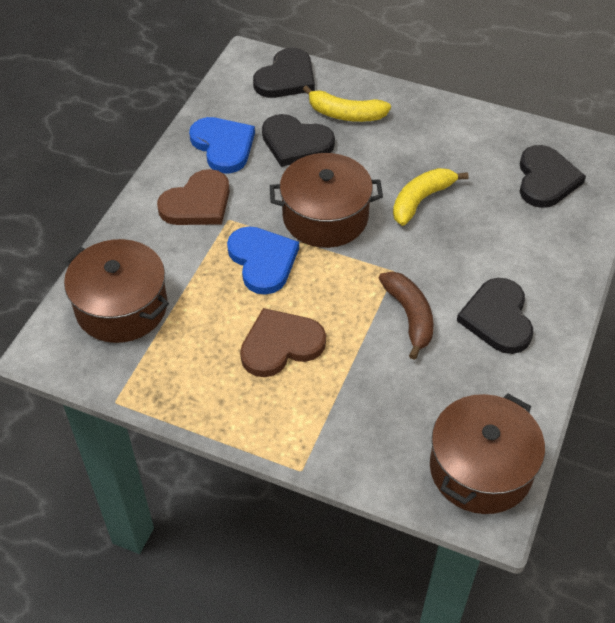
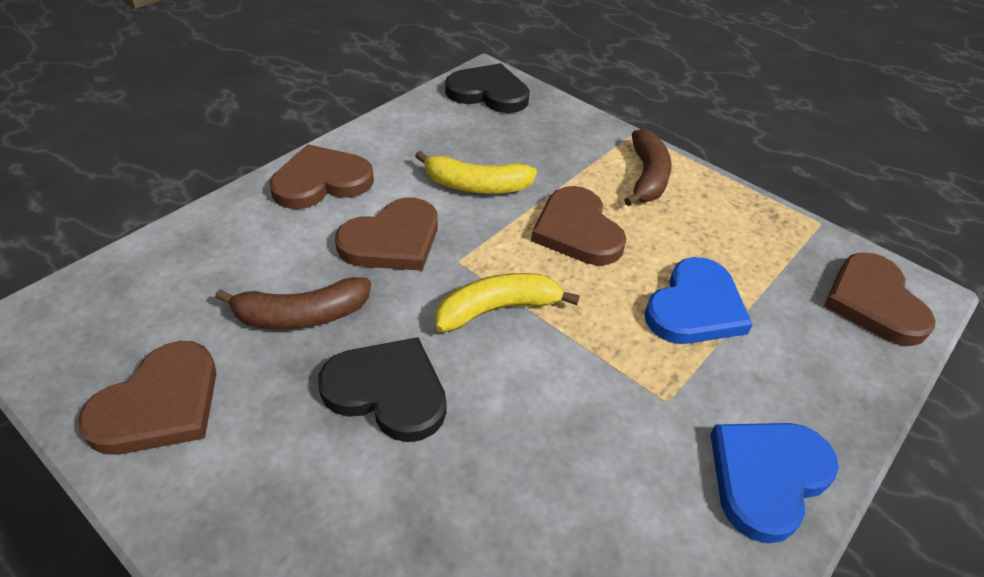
black heart: [253,48,315,98] [262,114,335,167] [457,278,533,354] [520,145,586,208] = 4 -> [318,337,447,442] [445,63,530,113] = 2
brown banana: [379,271,434,360] = 1 -> [215,277,371,329] [624,129,671,206] = 2
brown heart: [157,169,230,225] [240,308,326,377] = 2 -> [78,341,216,455] [270,144,374,209] [335,198,438,271] [531,186,626,266] [824,253,936,346] = 5
brown pot: [64,239,169,343] [270,153,383,248] [430,393,545,514] = 3 -> none = 0

